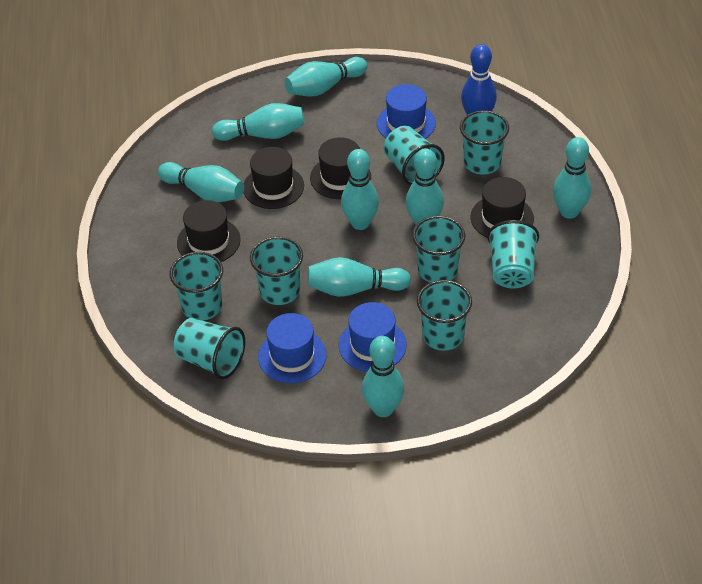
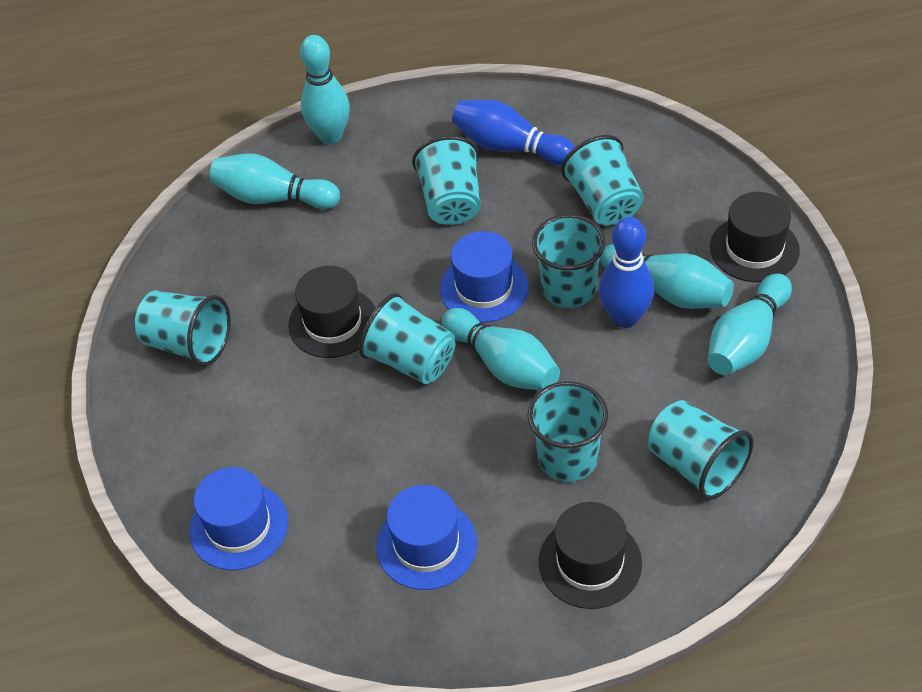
black hat: [177,200,241,262] [244,147,304,209] [310,137,371,199] [471,177,534,238] = 4 -> [288,266,375,358] [539,502,642,609] [710,192,800,282] = 3
blue bowling pin: [461,44,497,115] = 1 -> [452,100,575,165] [599,217,654,328] = 2
turquoise bowling pin: [158,162,244,202] [212,103,305,141] [285,57,367,97] [307,257,411,297] [341,149,379,230] [362,336,404,417] [406,148,444,225] [553,137,591,219] = 8 -> [210,153,340,209] [300,35,350,144] [442,308,560,390] [600,244,734,309] [708,274,792,375] = 5
turquoise cup: [170,252,223,320] [174,318,245,380] [250,236,303,305] [384,126,445,186] [412,216,465,283] [417,280,472,351] [460,110,509,175] [487,220,539,288] = 8 -> [135,290,231,366] [359,293,455,384] [412,136,481,225] [527,381,608,482] [532,214,606,308] [561,135,644,225] [648,400,753,500] = 7

